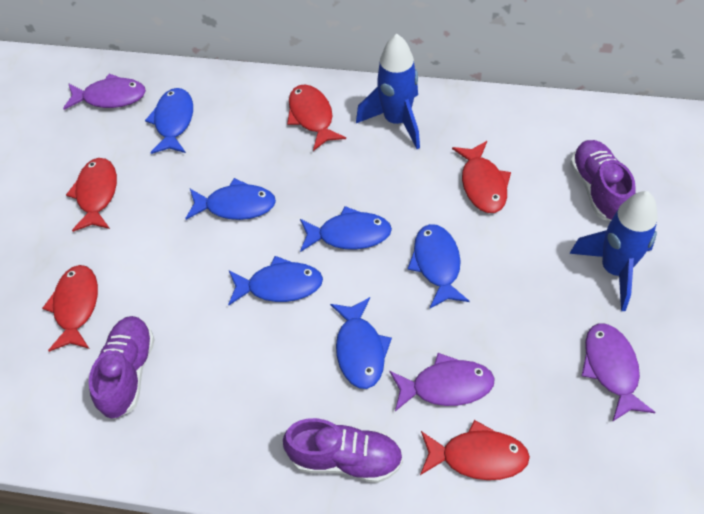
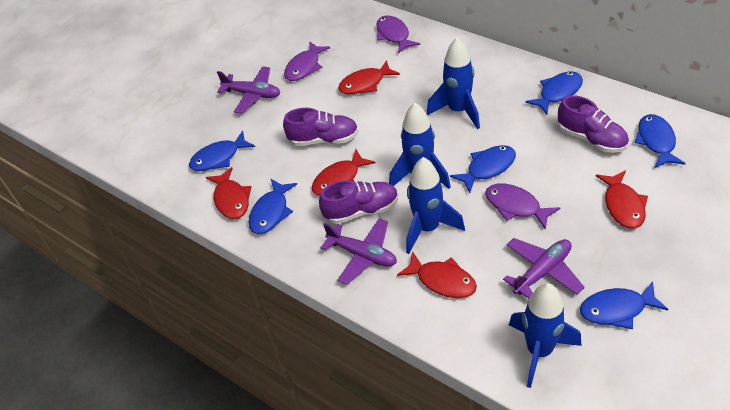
blue rocket: [356,34,420,149] [570,191,658,311] = 2 -> [389,103,451,189] [406,157,465,254] [427,37,480,129] [509,283,581,388] = 4
purple plane: none = 0 -> [217,66,280,114] [321,218,397,285] [503,238,585,298] = 3

